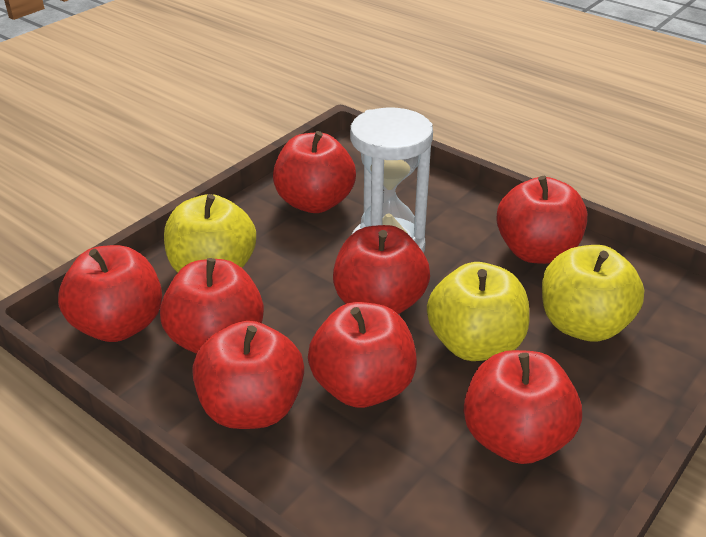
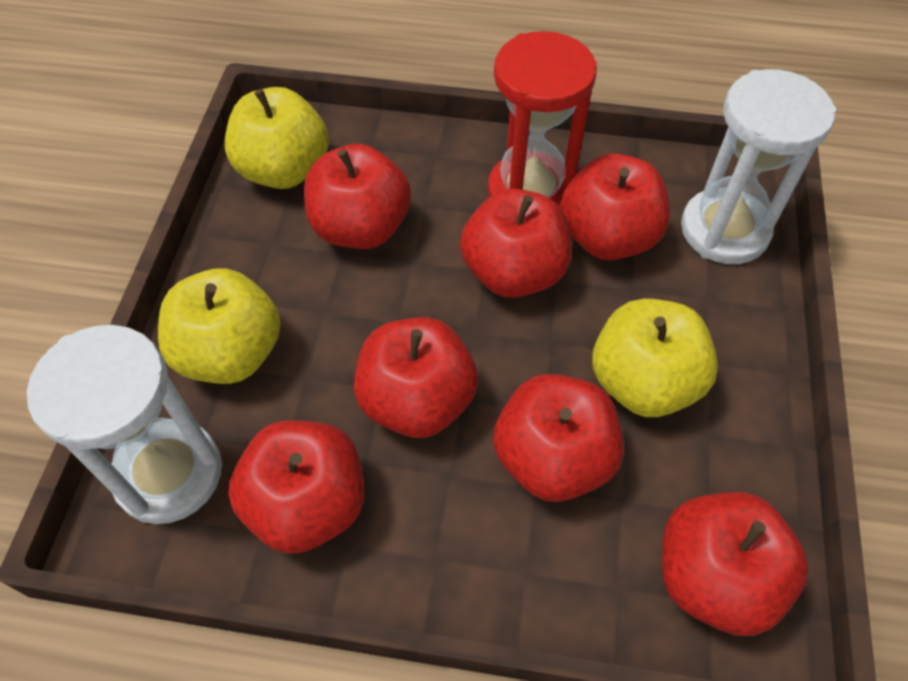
red apple: [58,245,162,342] [160,258,264,354] [192,321,304,429] [273,131,356,213] [308,302,417,408] [333,225,430,314] [464,350,582,464] [496,176,587,264] = 8 -> [228,420,365,554] [304,144,411,249] [354,317,478,438] [460,188,572,298] [493,374,624,502] [560,153,670,260] [662,492,809,636] = 7
red hourglass: none = 0 -> [488,31,597,207] = 1
white hourglass: [350,108,433,253] = 1 -> [27,325,222,524] [681,69,836,264] = 2

